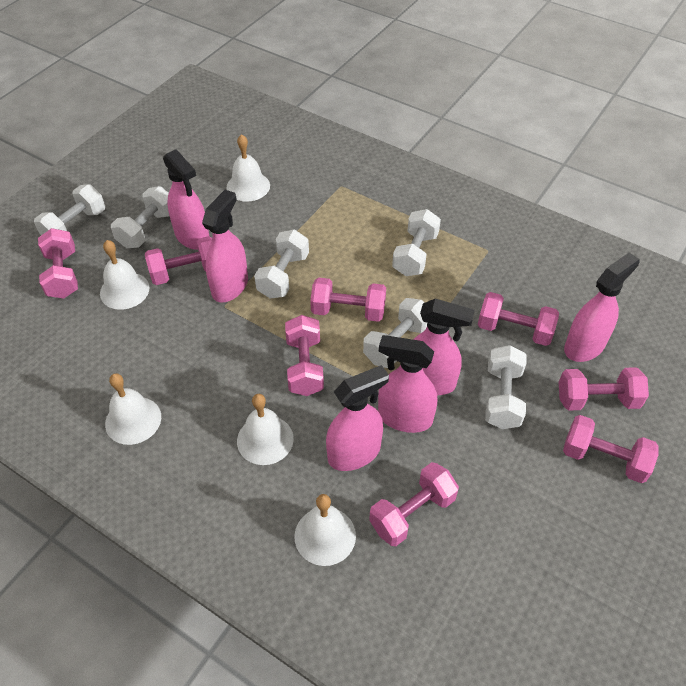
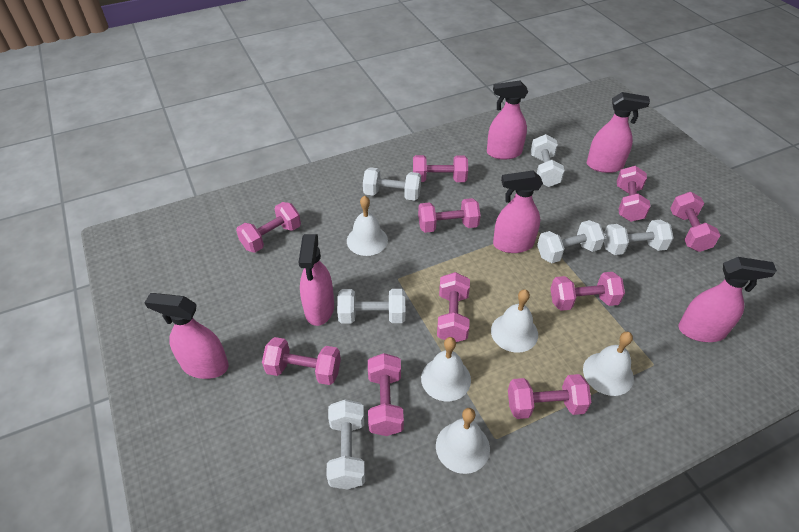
pink dumbbell: [38,228,78,299] [145,236,212,285] [285,315,324,396] [310,278,386,322] [369,462,459,546] [478,292,559,346] [559,367,649,410] [563,415,659,483] = 8 -> [236,202,301,253] [262,337,341,385] [368,353,404,436] [413,155,468,182] [418,198,481,233] [437,272,470,342] [508,374,591,419] [551,272,625,311] [617,166,650,222] [670,192,720,252] = 10

